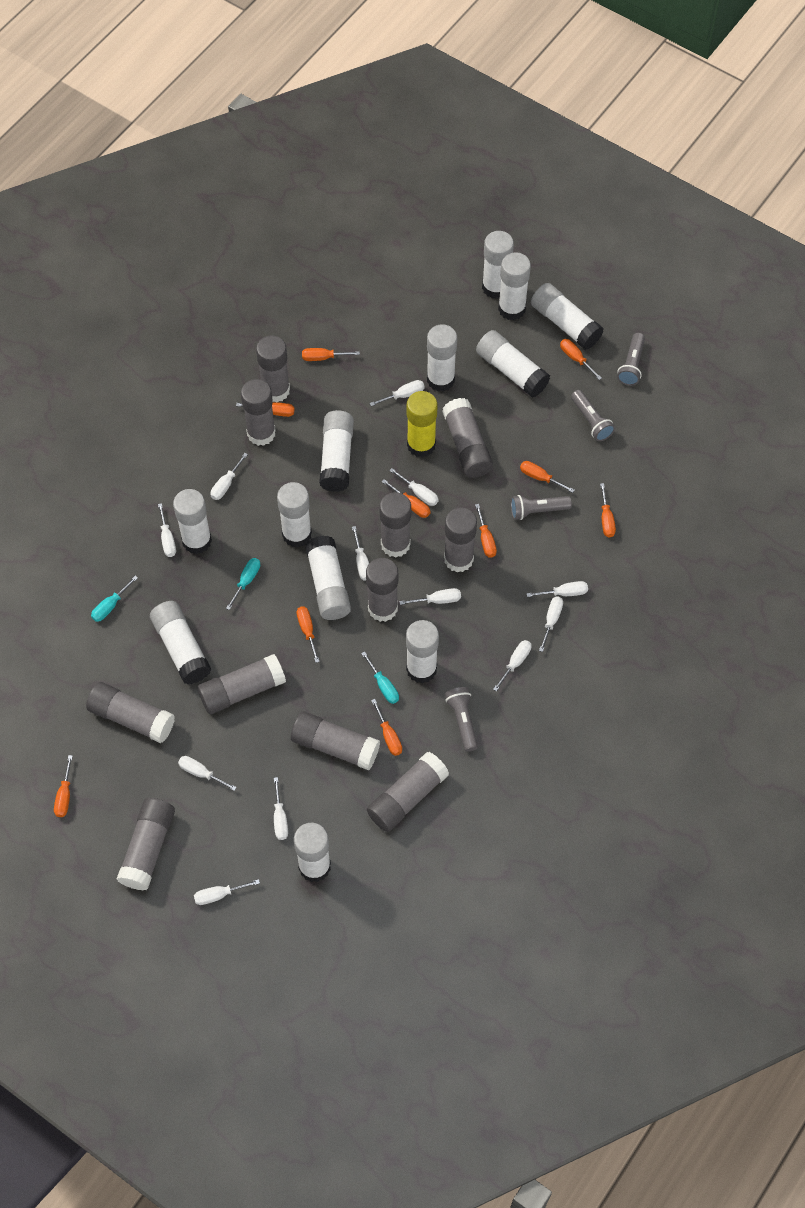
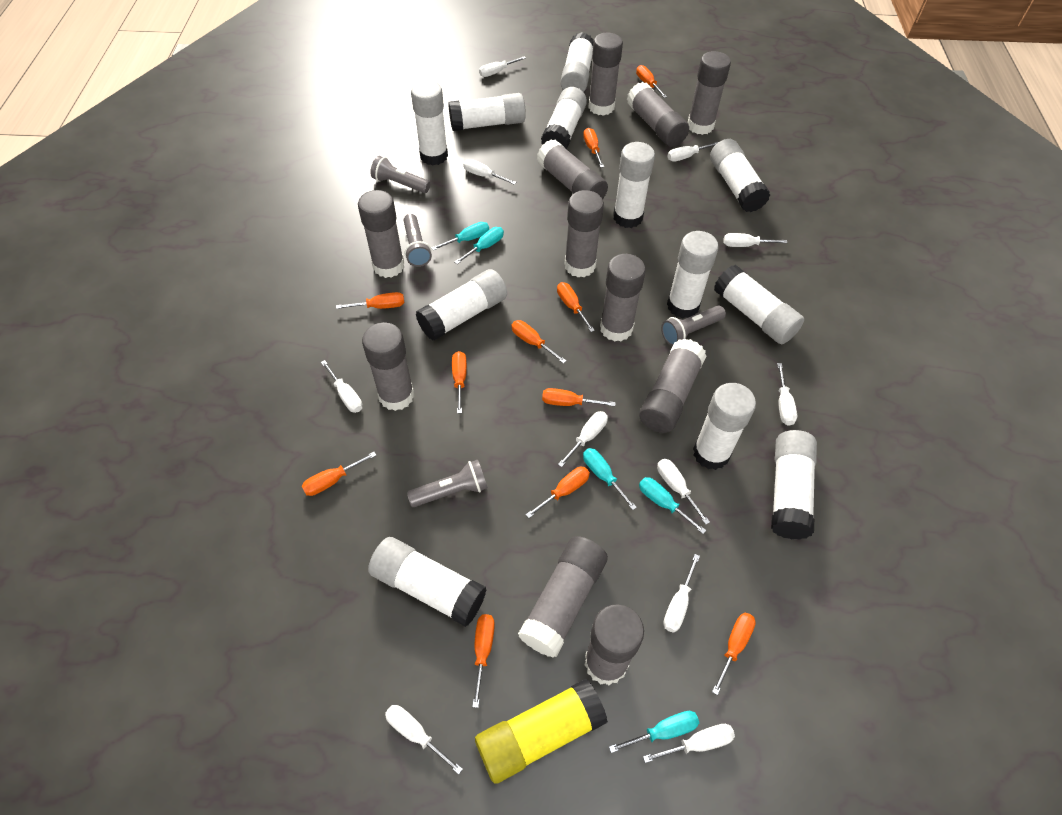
orange screwdriver: [54,755,73,817] [236,402,295,417] [297,607,320,663] [302,348,360,361] [371,699,402,756] [382,479,430,518] [475,504,497,558] [520,461,575,493] [560,339,602,380] [600,483,616,538] = 10 -> [302,452,377,496] [336,292,404,309] [452,351,467,413] [472,614,495,708] [511,320,566,364] [526,467,590,518] [542,388,616,406] [557,282,595,332] [583,128,604,168] [636,65,667,98] [712,613,756,695] = 11
turquoise screwdriver: [91,576,138,622] [226,558,260,610] [361,651,399,704] = 3 -> [431,222,489,250] [455,227,504,264] [583,448,637,510] [609,711,699,753] [639,477,706,534] = 5
white screwdriver: [158,503,176,557] [178,756,237,791] [194,879,260,905] [211,453,248,500] [274,777,288,840] [352,526,369,581] [369,380,425,406] [389,468,439,506] [399,588,461,605] [493,640,532,691] [527,581,588,597] [539,597,563,652] = 12 -> [321,360,363,413] [385,705,463,774] [463,159,516,185] [479,56,526,77] [558,411,608,467] [643,724,735,763] [657,459,710,525] [663,554,700,633] [667,142,718,161] [723,233,787,247] [777,363,797,426] = 11

